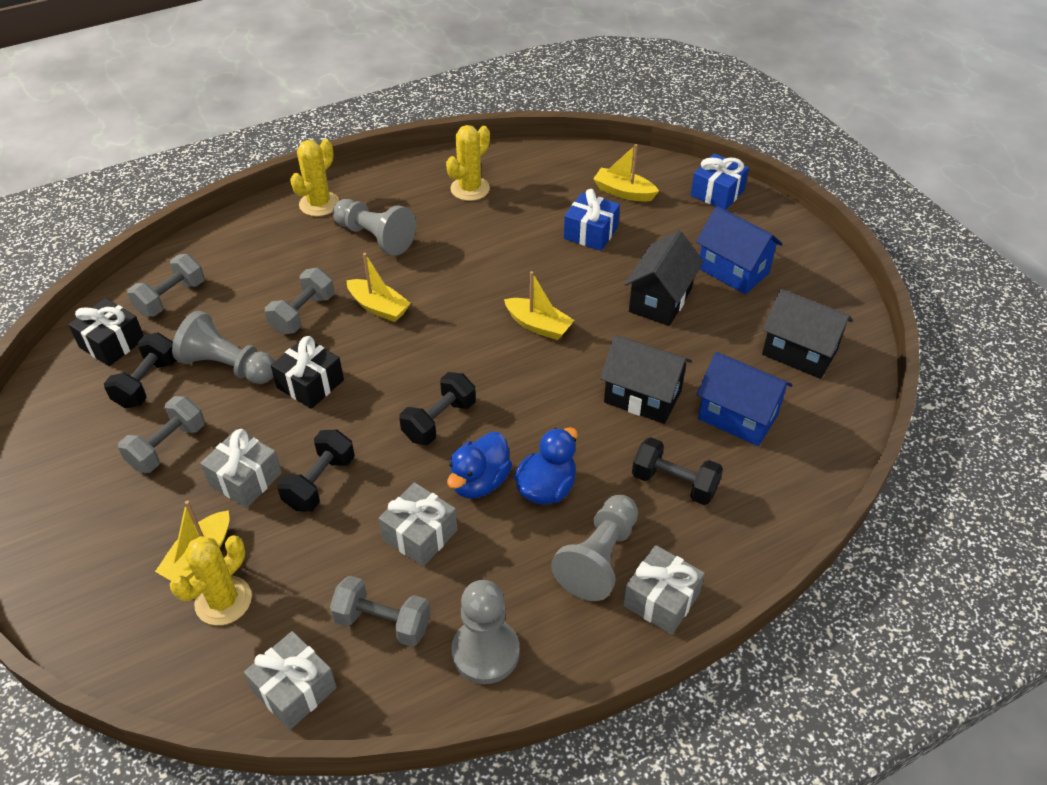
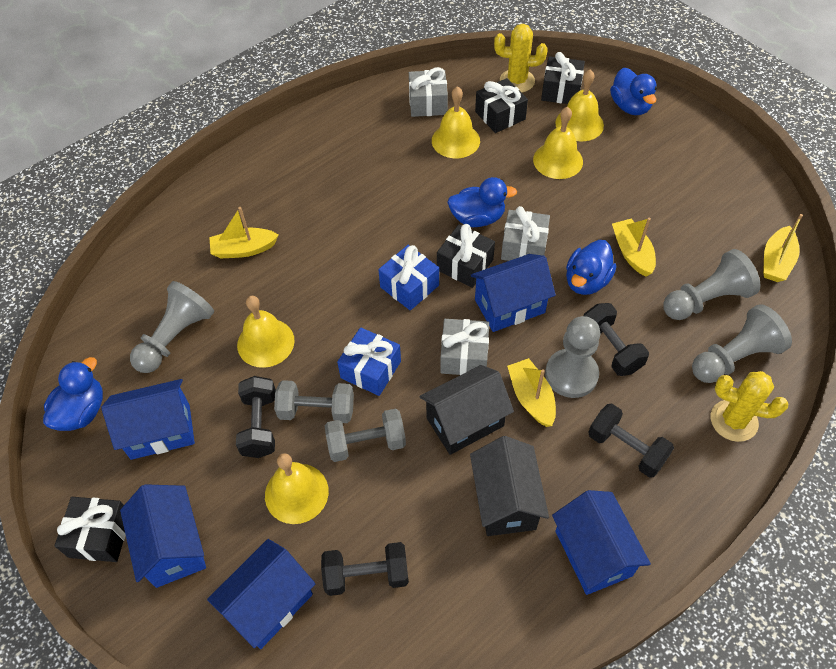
black gift: [68,298,144,366] [271,336,344,409] = 2 -> [55,497,126,562] [437,224,495,288] [475,78,528,133] [541,52,585,104] = 4
black house: [600,335,692,424] [624,231,703,326] [762,289,853,379] = 3 -> [420,365,514,455] [470,436,549,536] = 2
blue duck: [447,432,512,498] [514,427,578,505] = 2 -> [43,357,103,431] [447,177,517,227] [566,240,616,295] [610,68,657,115] = 4
blue house: [696,206,782,295] [697,352,793,446] = 2 -> [101,379,195,460] [120,484,206,588] [207,539,315,649] [471,254,556,332] [552,490,651,595] = 5
grey dumbbell: [118,396,205,473] [127,254,205,316] [265,268,334,334] [330,576,431,647] = 4 -> [274,380,354,423] [325,409,406,462] = 2
grey gift: [200,429,282,508] [244,631,337,730] [379,482,458,567] [623,545,705,635] = 4 -> [409,67,448,117] [440,319,489,375] [501,206,550,261] = 3
yellow bell: none = 0 -> [237,296,295,368] [265,453,329,524] [432,86,480,158] [533,107,583,179] [555,69,604,141] = 5
yellow cactus: [170,536,252,625] [290,139,339,216] [446,125,490,201] = 3 -> [494,24,548,93] [711,371,789,442] = 2

